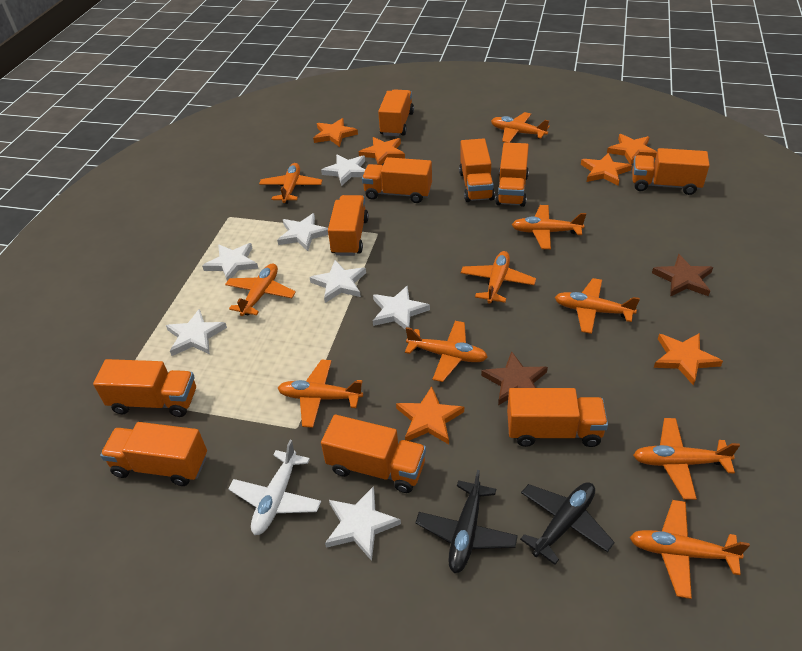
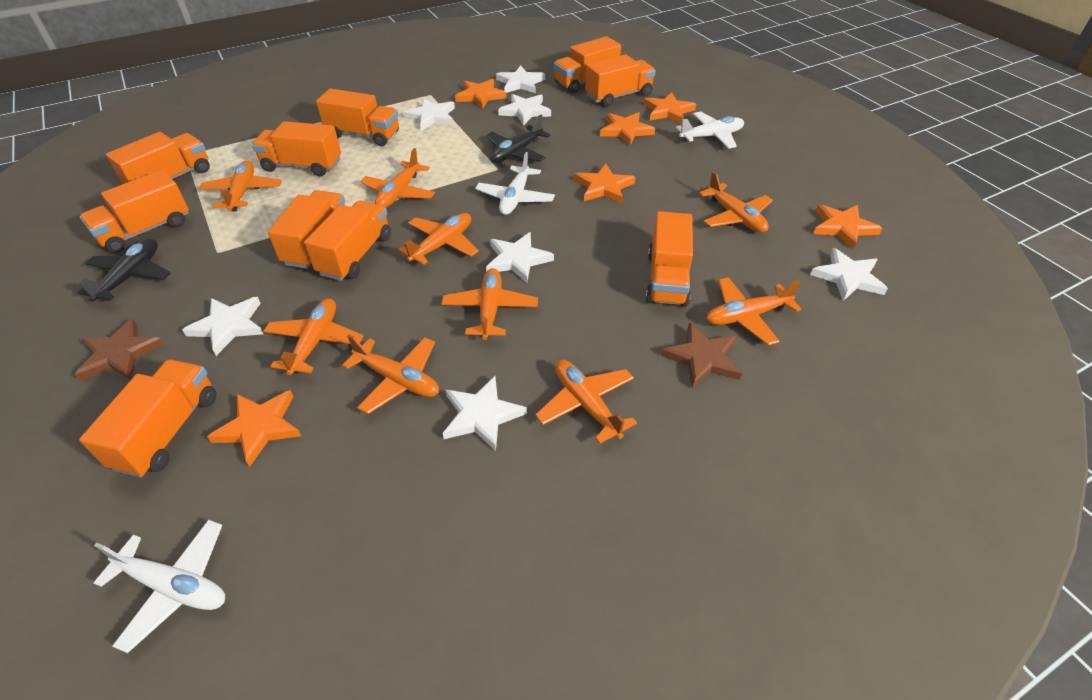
orange plane: [225,264,296,316] [259,163,322,204] [278,359,363,428] [405,321,488,382] [461,251,536,304] [491,112,550,143] [512,205,586,249] [555,278,640,334] [630,500,750,599] [633,418,740,500] = 10 -> [198,161,282,212] [263,298,363,375] [342,335,439,414] [360,148,435,207] [398,213,479,265] [441,268,538,340] [535,360,637,444] [699,171,773,233] [706,277,801,345] = 9
white plane: [228,440,321,535] = 1 -> [94,520,225,653] [475,152,555,215] [676,112,744,149] = 3

